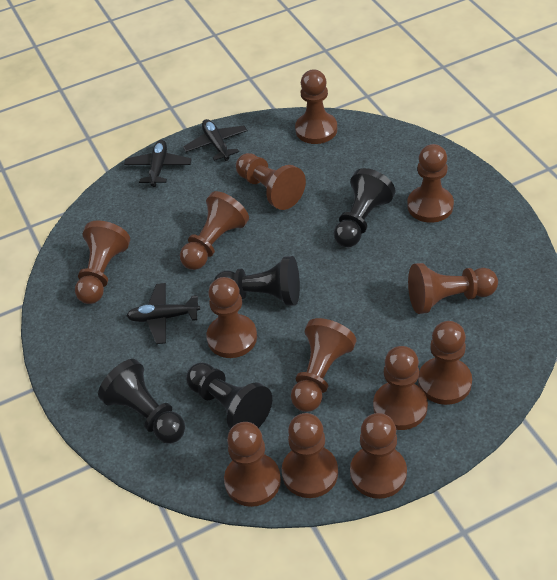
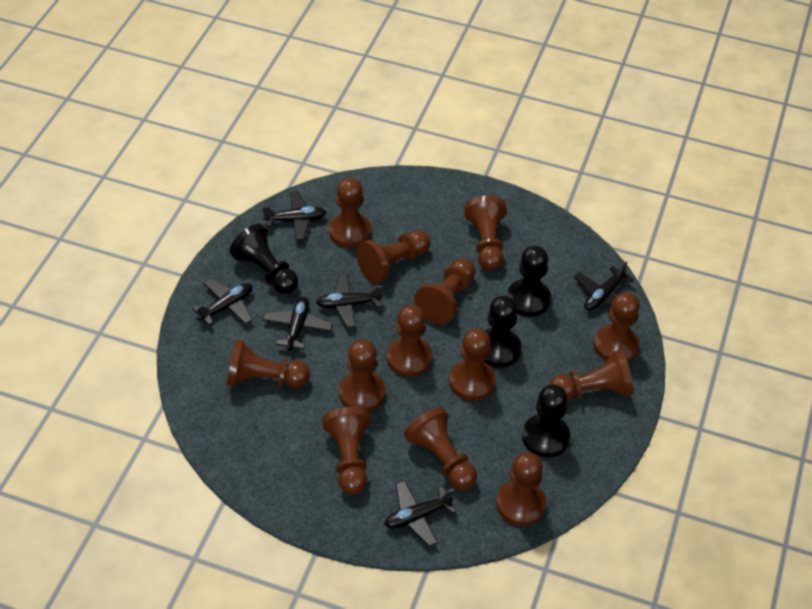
black plane: [124,140,192,187] [127,283,200,344] [183,119,248,161] = 3 -> [192,279,252,325] [262,191,326,241] [262,297,333,350] [316,274,383,328] [385,481,457,547] [574,261,634,311] = 6

